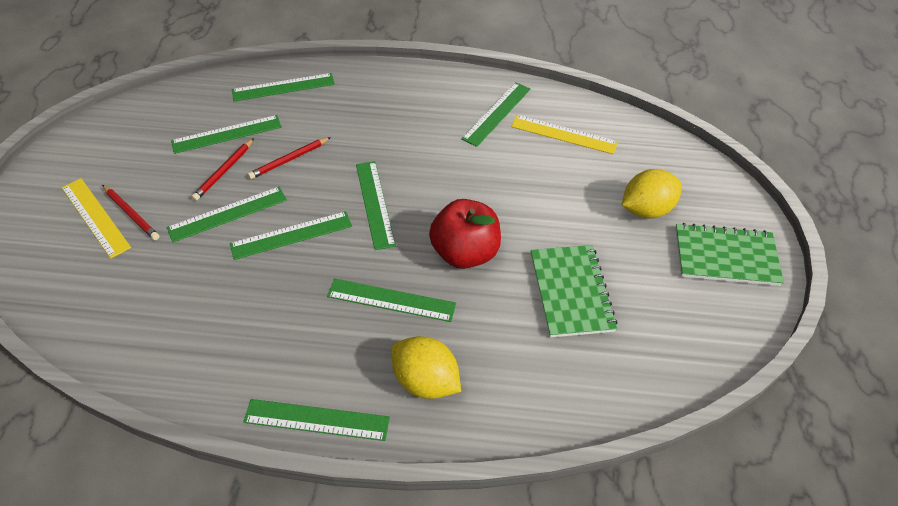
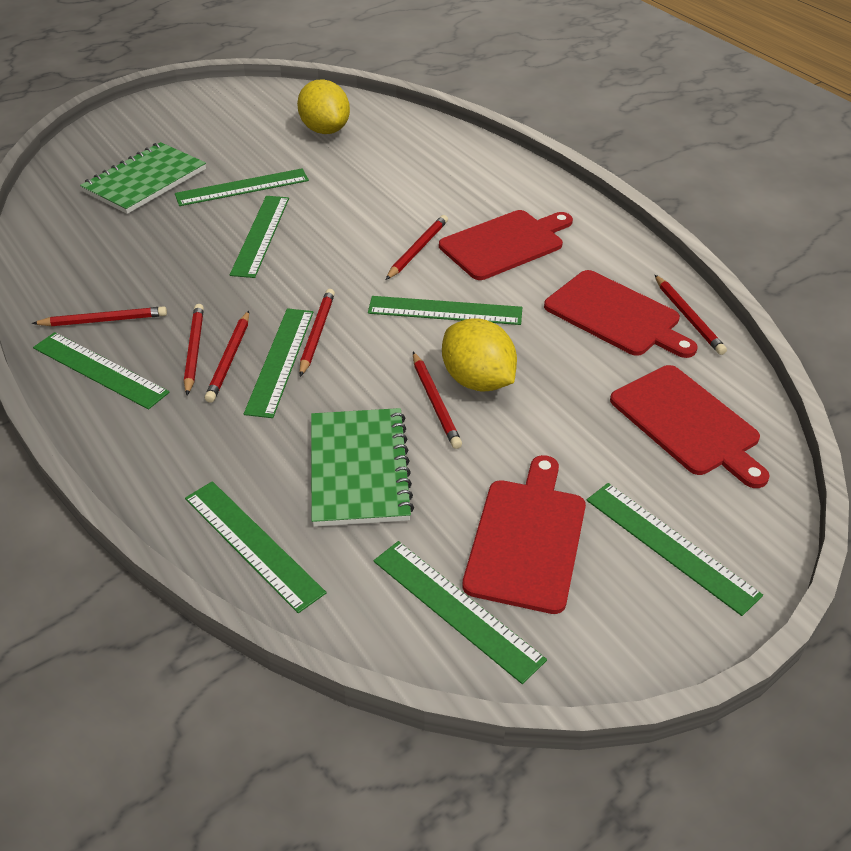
red apple: [429,199,501,269] = 1 -> none = 0
red cutting board: none = 0 -> [439,210,573,280] [462,455,586,614] [544,270,698,358] [610,365,770,488] = 4
red pencil: [102,185,159,240] [191,138,254,201] [248,137,331,179] = 3 -> [32,306,167,326] [184,304,204,395] [205,311,249,403] [299,289,335,377] [386,215,448,280] [413,352,462,449] [655,275,727,355] = 7
yellow ruler: [62,178,131,259] [511,115,618,154] = 2 -> none = 0

